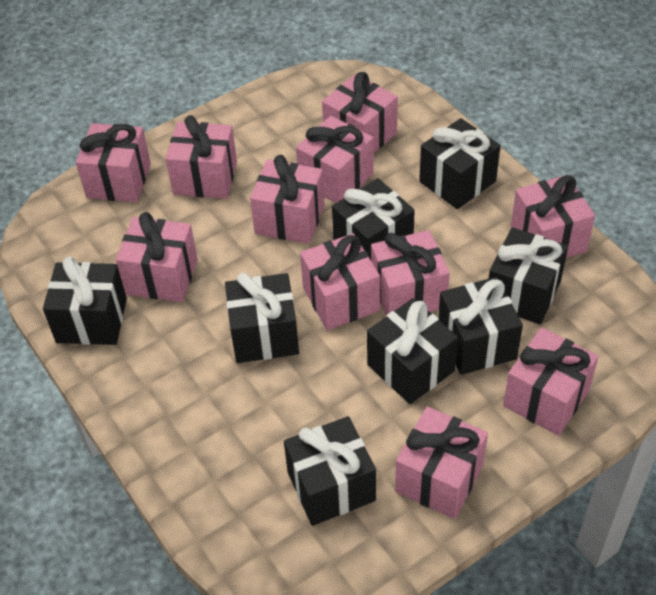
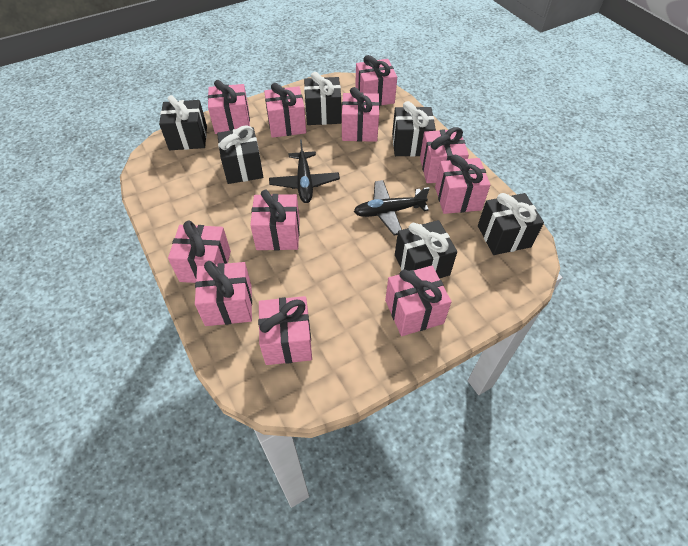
black gift: [43,256,127,345] [225,273,299,363] [284,416,376,526] [332,178,415,260] [367,298,458,404] [419,118,501,209] [438,277,523,375] [489,227,568,324] = 8 -> [159,95,207,150] [217,125,263,184] [304,72,341,125] [392,101,436,157] [395,220,457,279] [478,193,544,255] = 6
black plane: none = 0 -> [269,140,340,203] [354,180,430,236] = 2

